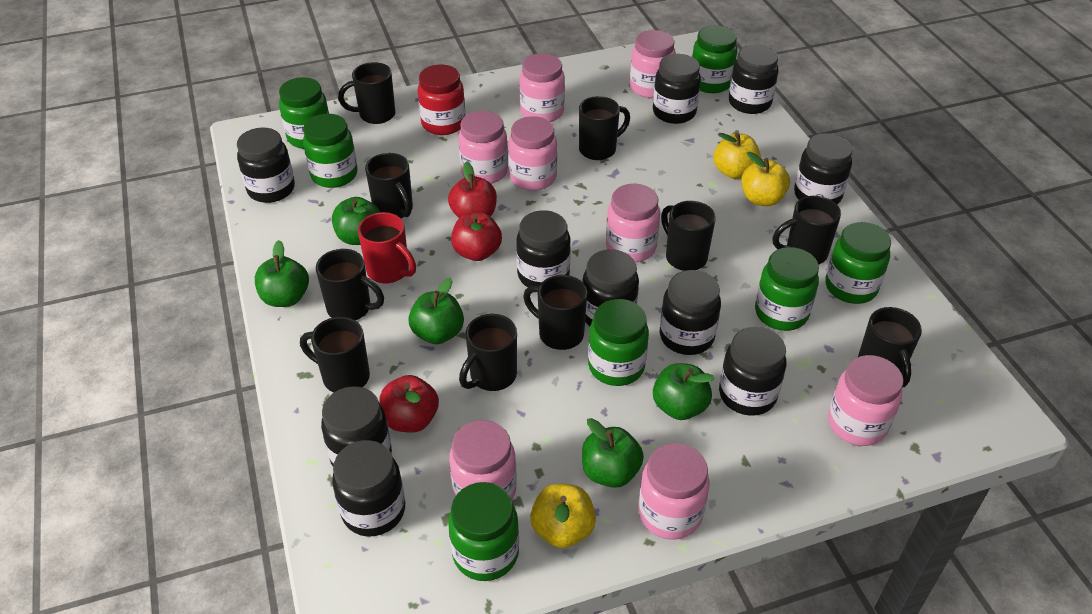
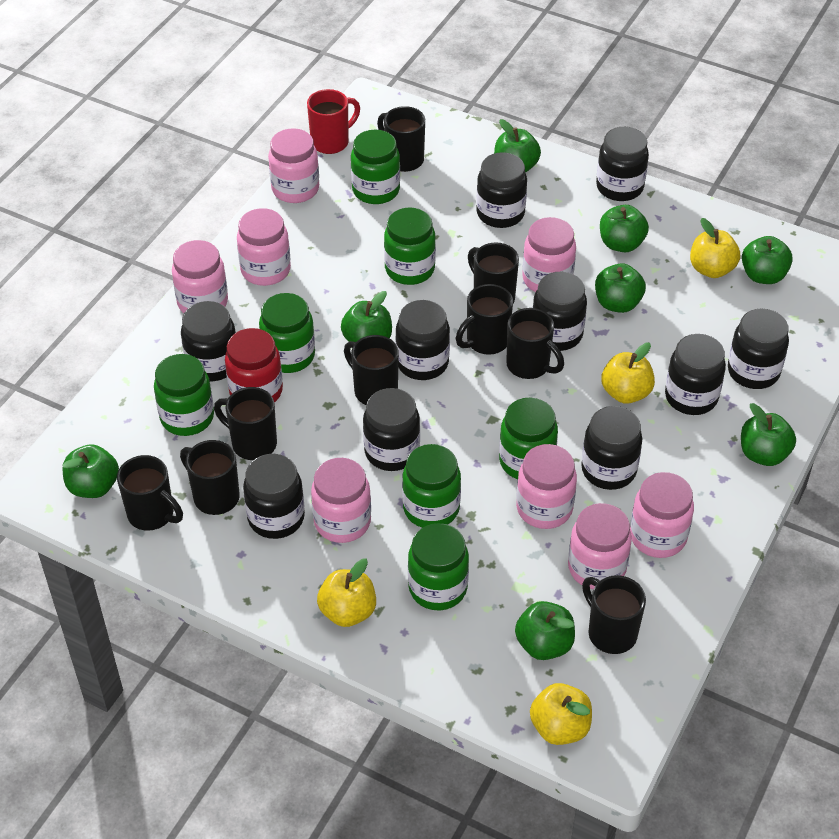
black mug: [300,317,370,392] [316,249,384,320] [338,62,395,124] [365,153,413,218] [459,314,517,391] [523,275,587,350] [579,96,630,160] [661,201,716,271] [772,196,841,265] [858,307,922,388] = 10 -> [117,455,183,531] [180,440,240,515] [214,387,277,460] [344,335,399,405] [377,106,425,172] [456,284,513,355] [468,243,519,303] [506,308,564,379] [582,575,646,654] = 9
green apple: [255,240,309,307] [332,197,380,245] [408,278,464,344] [582,418,644,488] [653,363,715,420] = 5 -> [62,444,119,498] [341,291,392,342] [494,119,541,173] [515,601,575,660] [595,263,646,313] [600,205,649,252] [741,403,796,466] [742,236,793,284] = 8
red apple: [379,375,439,433] [448,162,497,218] [451,212,502,261] = 3 -> none = 0
yellow apple: [530,484,596,548] [714,132,761,179] [741,152,790,206] = 3 -> [317,559,376,627] [530,683,592,745] [601,343,655,404] [690,218,740,278] = 4

